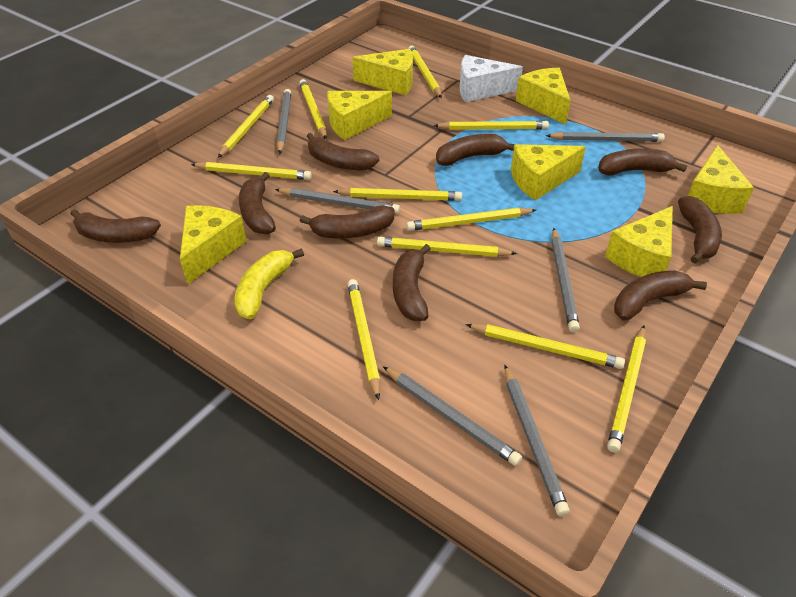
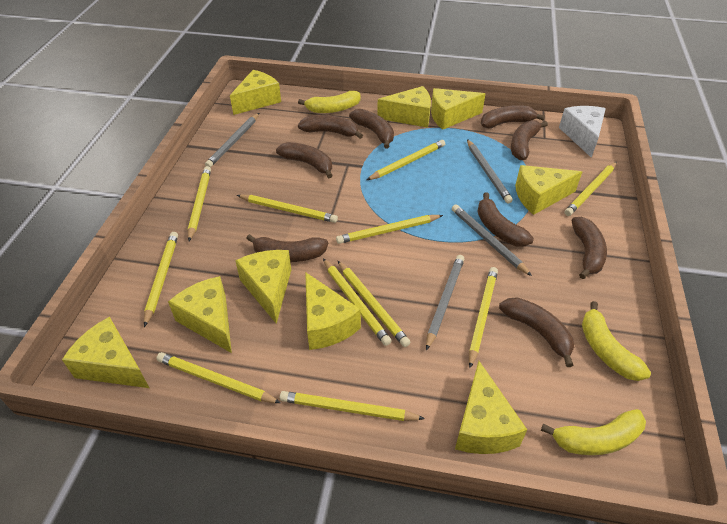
grey pencil: [275,188,400,214] [277,89,291,154] [383,366,522,466] [504,365,570,516] [546,132,665,142] [551,228,580,332] = 6 -> [205,113,259,168] [426,255,464,350] [452,205,532,276] [467,139,513,204] = 4
yellow banana: [234,249,304,319] = 1 -> [298,91,361,113] [541,409,646,455] [582,301,651,381] = 3
yellow cheese: [180,205,247,285] [327,91,392,140] [353,49,413,95] [511,144,586,200] [516,68,571,125] [605,206,673,277] [688,145,754,214] = 7 -> [62,317,149,388] [168,276,232,353] [230,70,281,115] [235,250,291,324] [305,272,361,350] [377,86,431,128] [431,88,485,130] [455,361,527,454] [515,165,582,215] = 9

